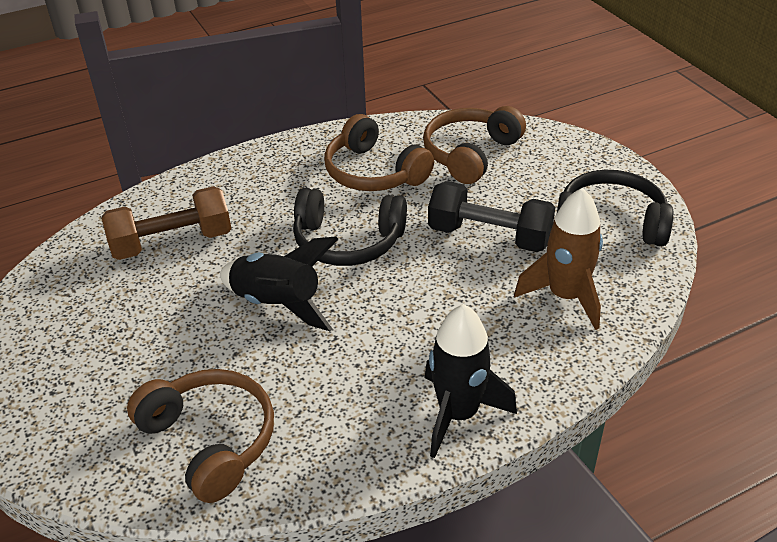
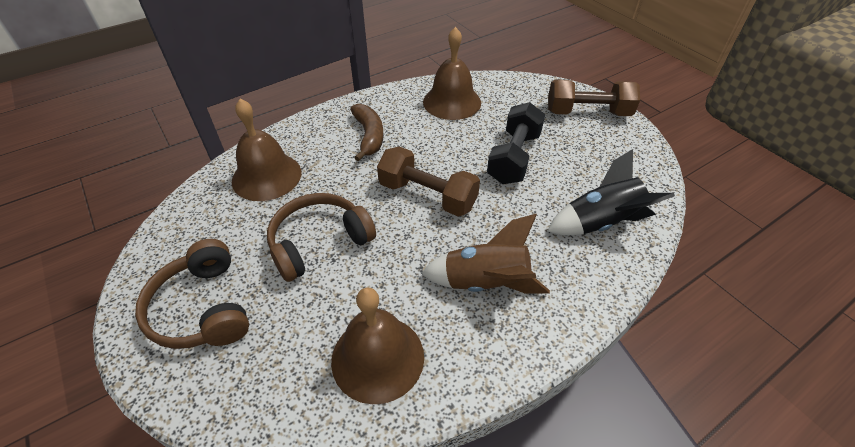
black headphones: [293,188,407,266] [557,170,673,246] = 2 -> none = 0
black rocket: [220,237,338,331] [425,304,517,458] = 2 -> [547,149,675,235] = 1
brown banana: none = 0 -> [350,104,384,161] = 1
brown bell: none = 0 -> [232,99,301,201] [331,288,424,404] [423,27,481,120] = 3
brown dumbbell: [102,186,232,260] = 1 -> [377,146,480,217] [548,79,640,116] = 2
brown headphones: [127,369,274,503] [324,114,434,191] [423,106,526,184] = 3 -> [135,239,249,349] [267,193,376,282] = 2

